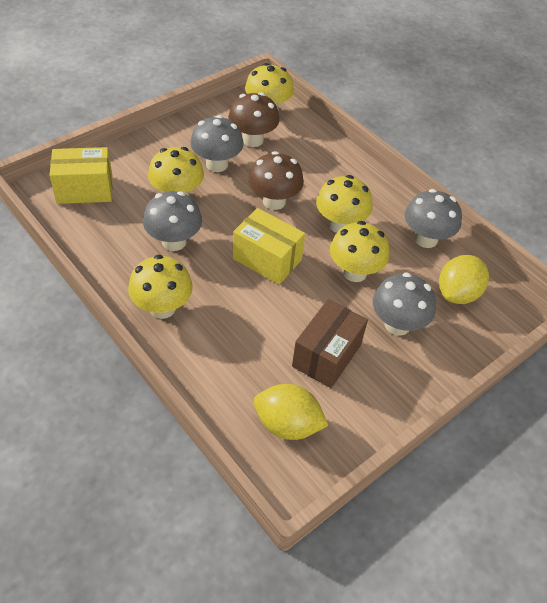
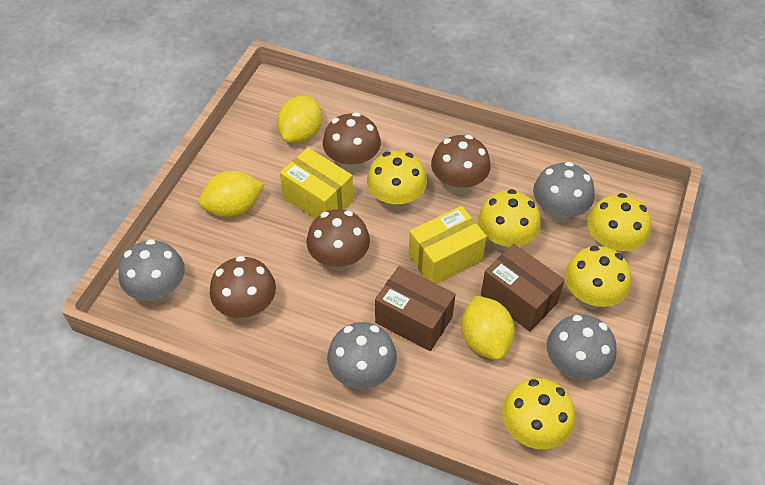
brown box: [292,299,368,388] = 1 -> [375,266,456,351] [481,244,565,332] = 2
brown mushroom: [228,93,279,147] [248,151,304,210] = 2 -> [210,256,276,320] [306,209,370,271] [323,113,381,172] [431,135,491,194] = 4
yellow lemon: [253,384,329,440] [439,255,489,304] = 2 -> [199,171,264,218] [277,96,322,143] [461,296,515,360] = 3

